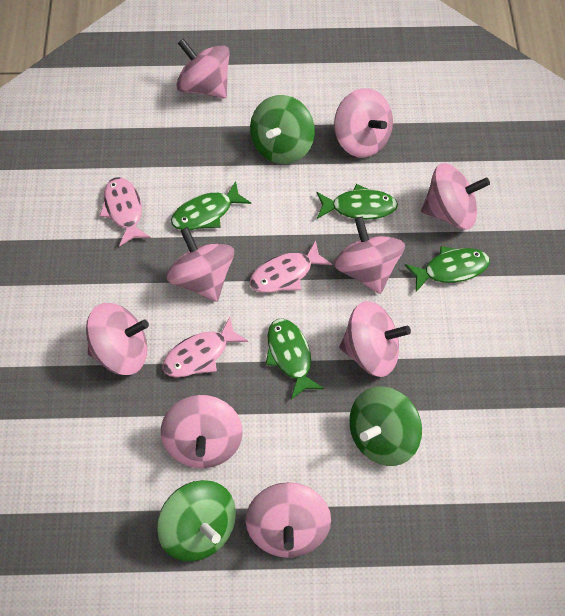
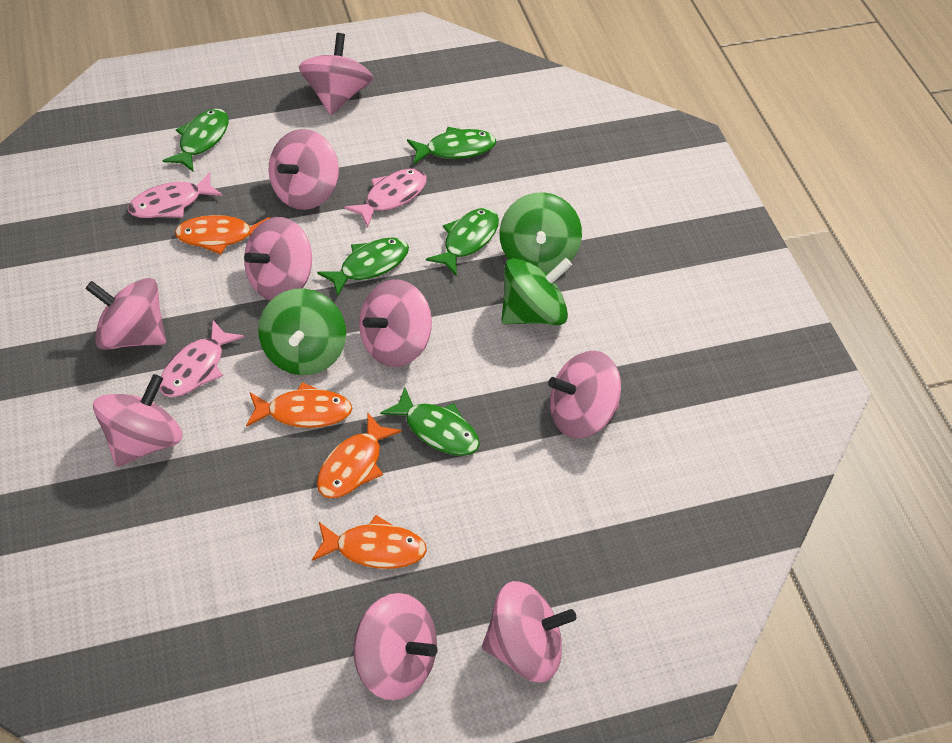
green fish: [171,181,251,230] [266,319,324,400] [317,184,398,220] [405,246,490,292] = 4 -> [162,109,229,172] [317,238,409,297] [380,387,480,456] [407,127,496,164] [426,208,499,275] = 5
orange fish: none = 0 -> [175,215,270,255] [246,382,352,428] [312,515,427,569] [317,413,402,499] = 4

